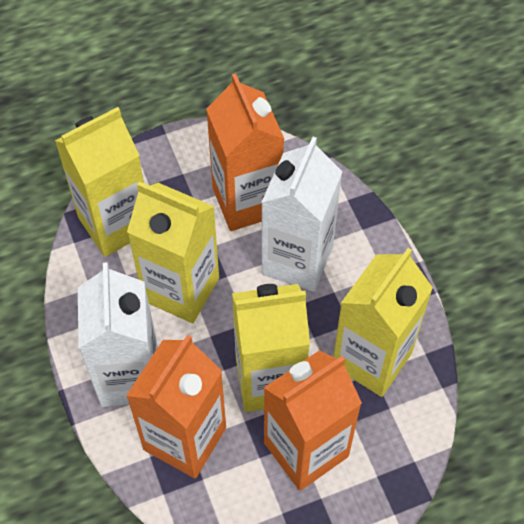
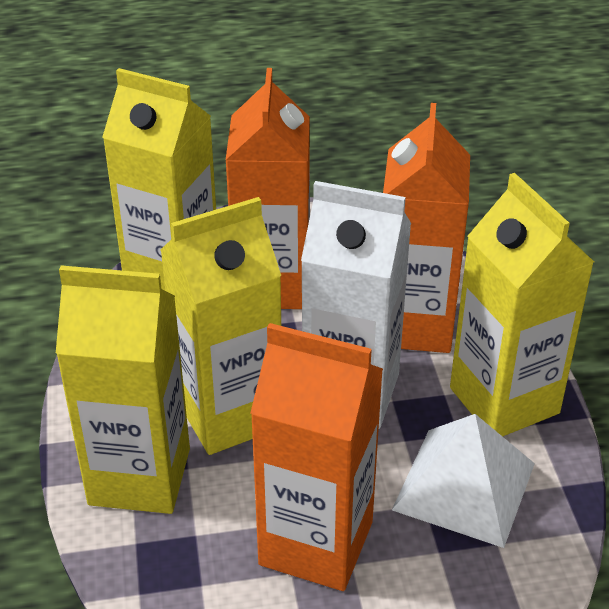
white carton: [78,262,158,407] [261,137,342,292] = 2 -> [301,181,411,429] = 1
white pyramid: none = 0 -> [392,414,535,548] = 1

